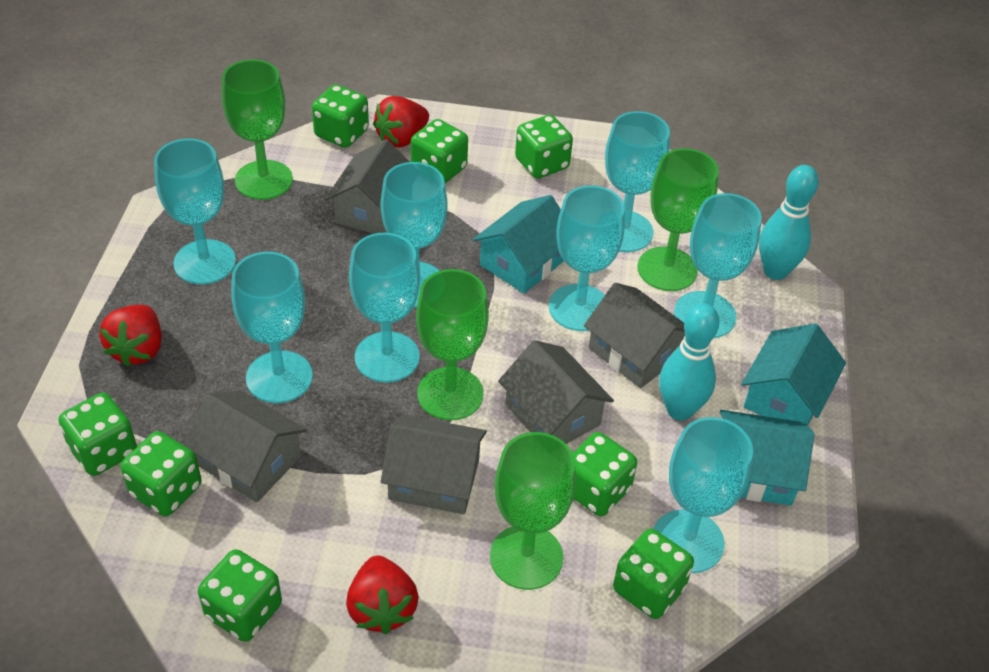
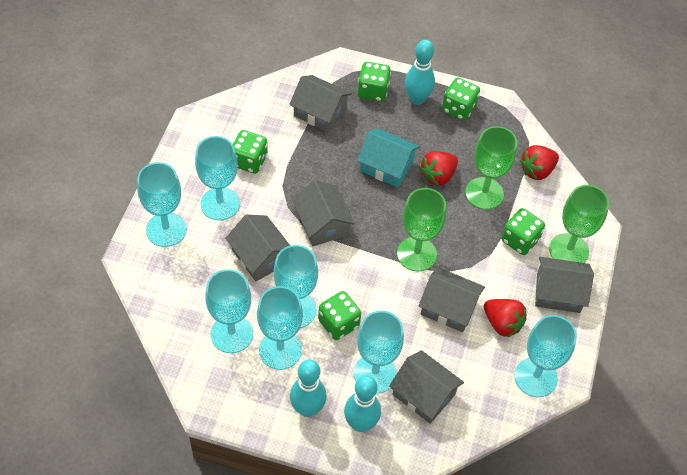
green dice: [59,392,137,476] [120,431,202,516] [198,549,282,642] [312,84,369,148] [411,119,468,183] [515,115,573,179] [573,432,637,516] [613,529,694,619] = 8 -> [233,130,268,174] [318,291,361,340] [358,62,391,102] [442,77,480,121] [501,208,545,255] = 5
green goblet: [222,59,293,200] [416,269,489,420] [490,432,576,590] [637,148,719,291] = 4 -> [397,188,446,271] [465,126,517,210] [549,185,609,263] = 3
grey house: [183,390,307,502] [325,139,410,234] [381,415,487,514] [498,340,614,444] [584,283,685,388] = 5 -> [225,215,290,281] [289,75,352,133] [292,180,355,246] [389,350,464,424] [419,267,485,332] [535,257,594,313] = 6
turquoise bowling pin: [659,303,719,420] [759,165,819,280] = 2 -> [290,360,326,417] [344,375,381,432] [405,40,435,105] = 3
turquoise goblet: [154,139,236,284] [231,252,313,403] [349,233,420,383] [381,162,447,308] [549,185,625,331] [605,111,670,252] [654,417,753,573] [674,193,762,338] = 8 -> [137,162,187,247] [195,136,240,221] [205,269,253,353] [257,286,303,370] [273,245,318,328] [354,311,404,394] [515,315,577,397] = 7
turquoise house: [473,195,564,294] [720,410,815,506] [742,323,846,425] = 3 -> [357,128,420,187] = 1

